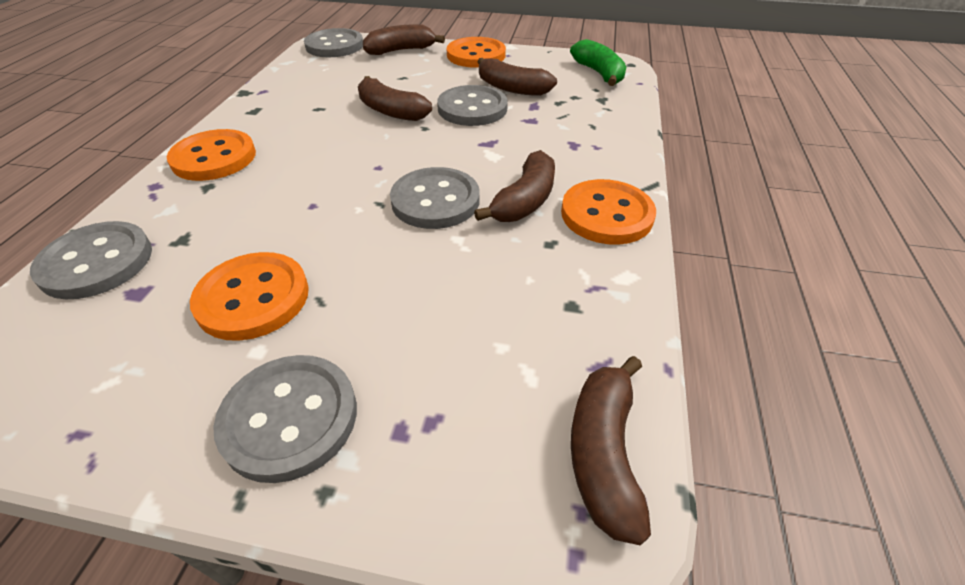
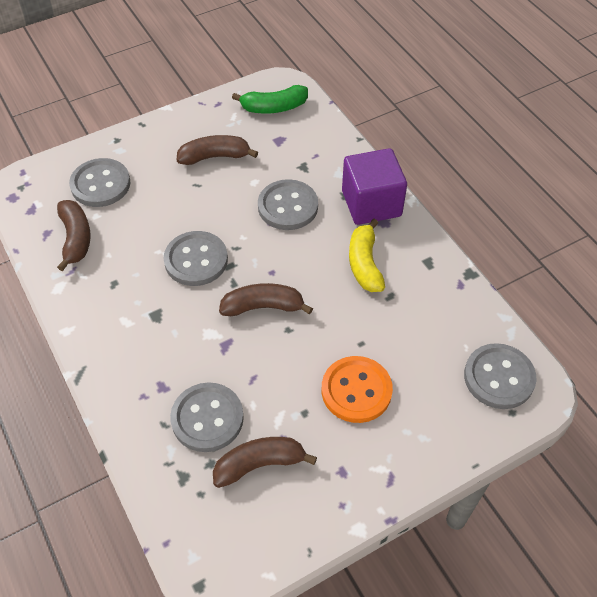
brown banana: [358,76,432,121] [363,24,445,55] [474,150,555,222] [477,58,557,96] [571,356,651,545] = 5 -> [57,200,91,271] [176,135,258,165] [213,437,317,488] [219,283,313,316] = 4
orange button: [167,129,256,181] [190,252,309,341] [447,37,506,68] [561,179,656,245] = 4 -> [322,356,393,423] = 1
purple cube: none = 0 -> [342,148,407,225] = 1
yellow banana: none = 0 -> [349,219,385,292] = 1

